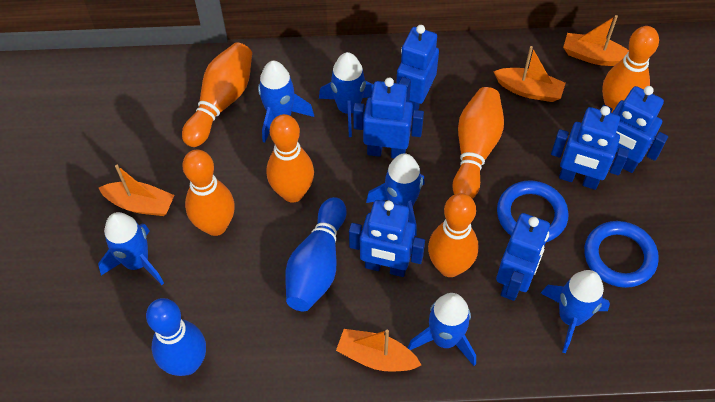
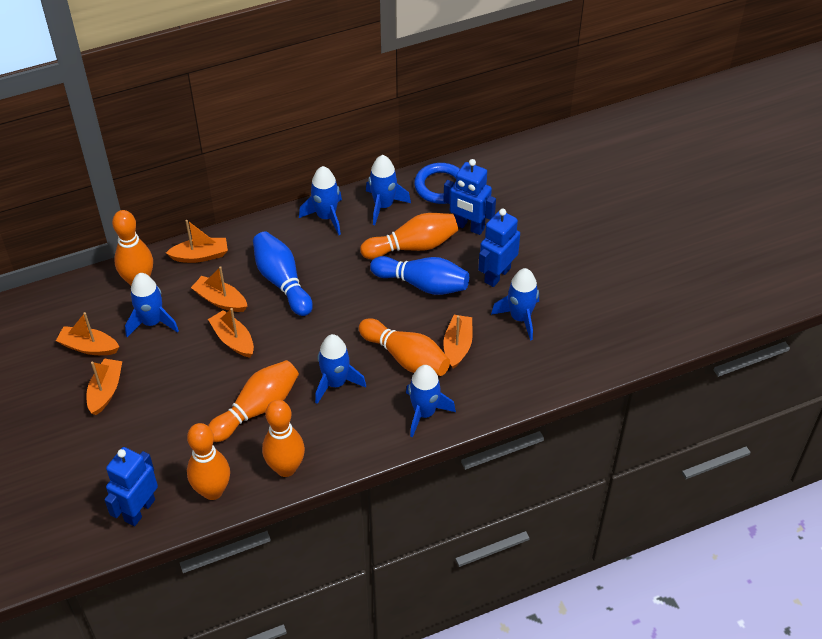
blue ring: [497,181,569,242] [584,221,659,288] = 2 -> [414,163,460,204] = 1
blue robot: [349,200,425,277] [353,78,424,159] [396,25,439,117] [496,213,550,301] [551,106,629,190] [600,86,668,173] = 6 -> [104,447,158,526] [444,159,496,235] [478,209,520,287] = 3
orange boat: [99,165,174,216] [336,329,421,372] [493,46,566,102] [563,15,629,66] = 4 -> [56,312,119,355] [87,359,122,415] [166,220,228,263] [191,266,248,312] [208,308,254,358] [443,315,473,369] = 6

